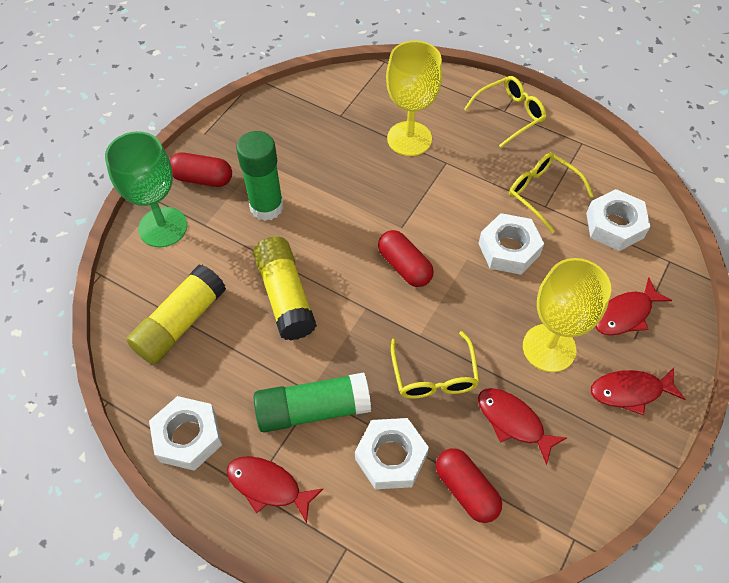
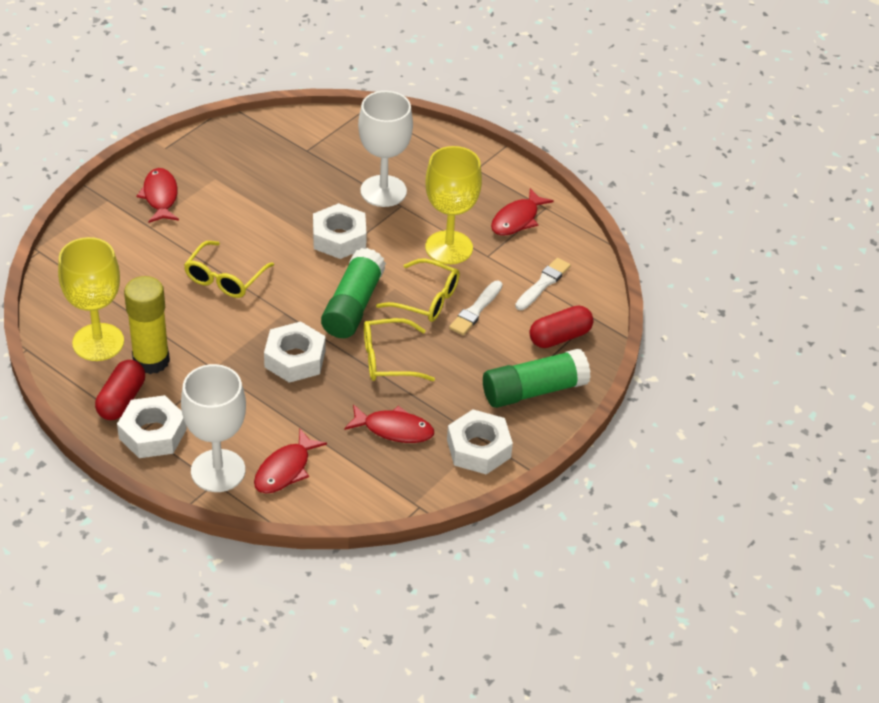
green goblet: [105,131,187,247] = 1 -> none = 0
red capsule: [170,153,232,187] [378,230,434,287] [436,448,502,523] = 3 -> [95,360,145,420] [529,306,594,348] = 2
white brush: none = 0 -> [449,281,502,335] [515,258,571,310] = 2
white goblet: none = 0 -> [181,364,246,492] [358,91,413,207] = 2
yellow glue stick: [126,265,226,365] [253,236,317,341] = 2 -> [124,276,170,374] = 1

